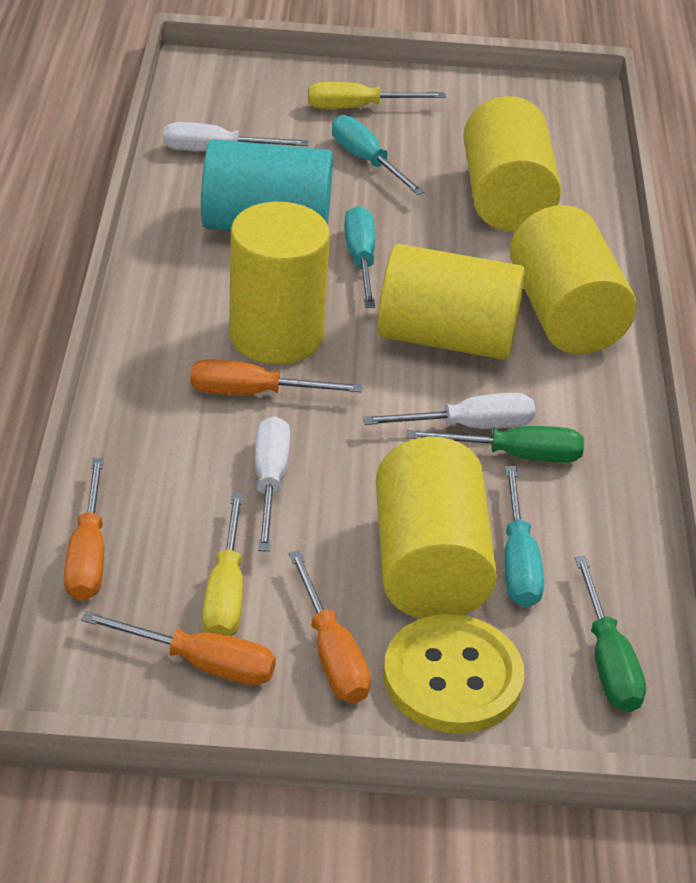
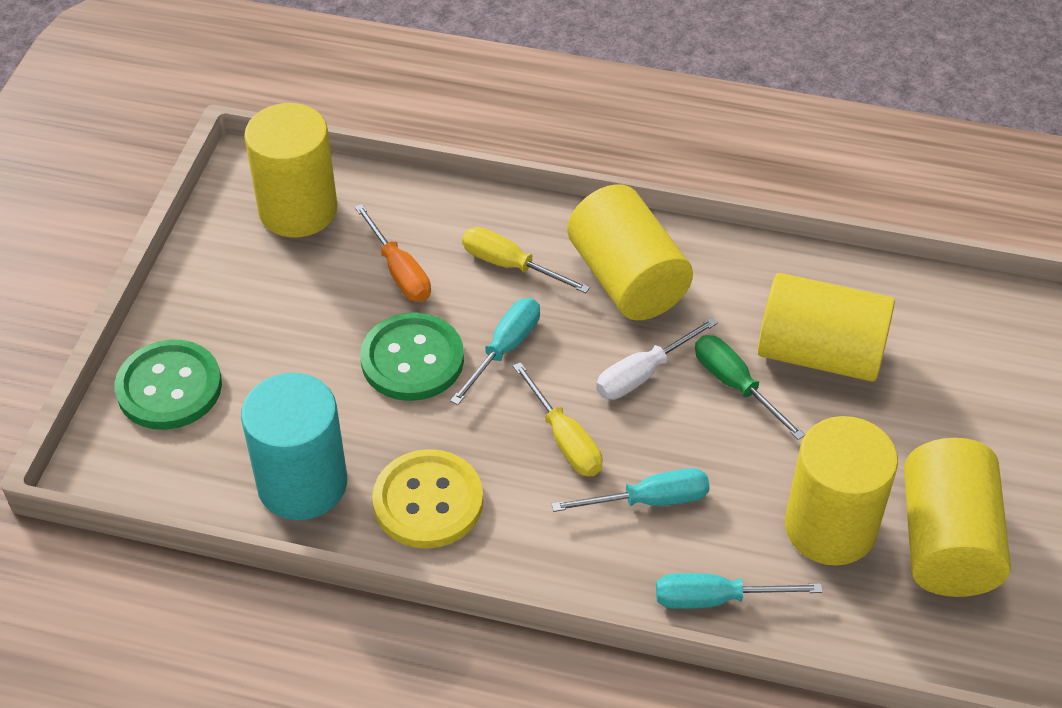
green button: none = 0 -> [115,340,222,430] [360,313,464,401] = 2
green screwdriver: [407,426,584,463] [575,556,646,712] = 2 -> [695,335,805,440] = 1
orange screwdriver: [64,458,104,601] [81,611,276,685] [190,359,363,395] [289,550,371,703] = 4 -> [355,204,431,302] = 1
white screwdriver: [163,122,308,151] [255,416,290,552] [363,393,535,429] = 3 -> [596,318,718,399] = 1

